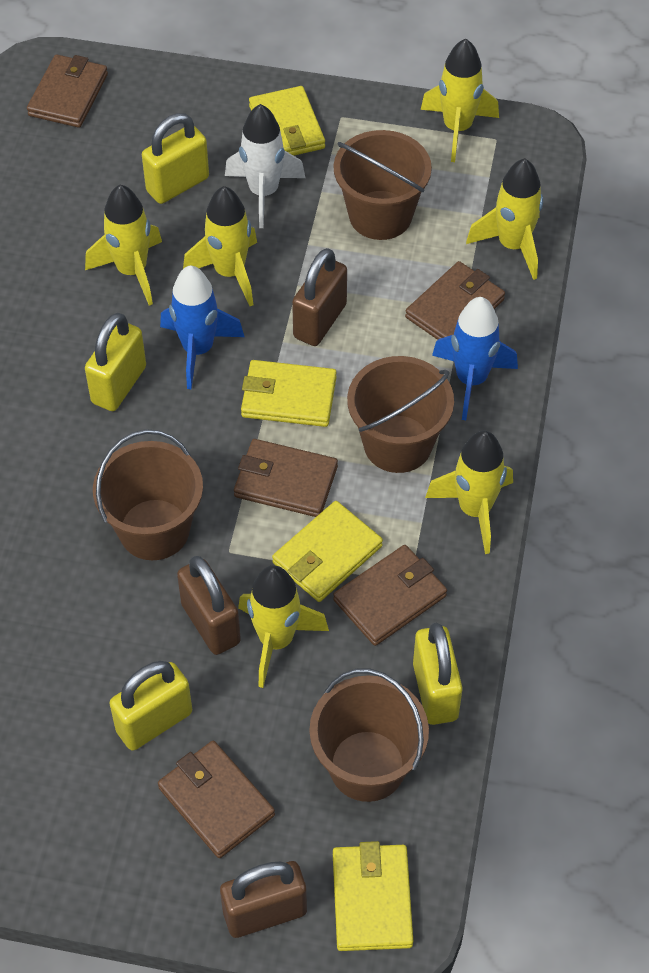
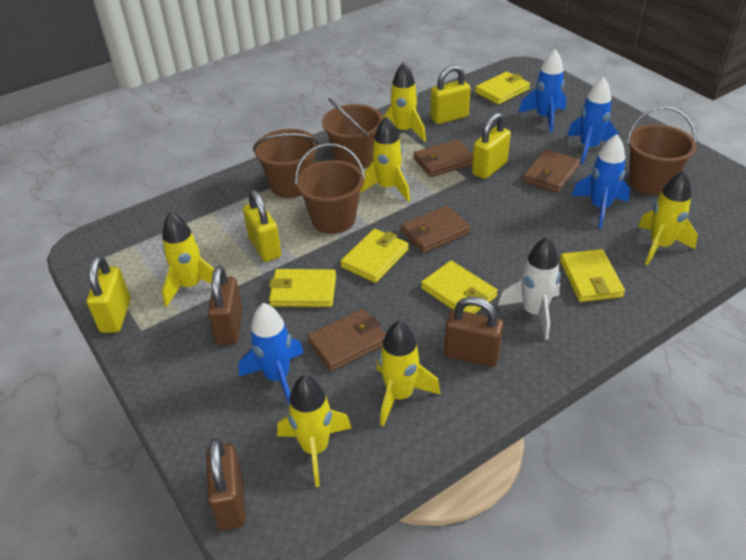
blue rocket: [160,266,244,389] [432,297,518,420] = 2 -> [239,303,304,404] [519,49,566,133] [567,77,619,164] [572,134,630,228] = 4
brown wallet: [27,54,108,128] [158,741,275,858] [234,439,338,517] [333,545,447,646] [405,261,505,340] = 5 -> [307,309,386,372] [401,205,471,253] [413,139,473,177] [523,149,580,193] = 4
yellow wallet: [241,360,337,427] [249,86,325,156] [272,501,383,602] [333,841,413,951] = 4 -> [269,269,336,307] [340,229,409,283] [421,261,498,314] [475,71,530,105] [560,249,625,302] = 5

